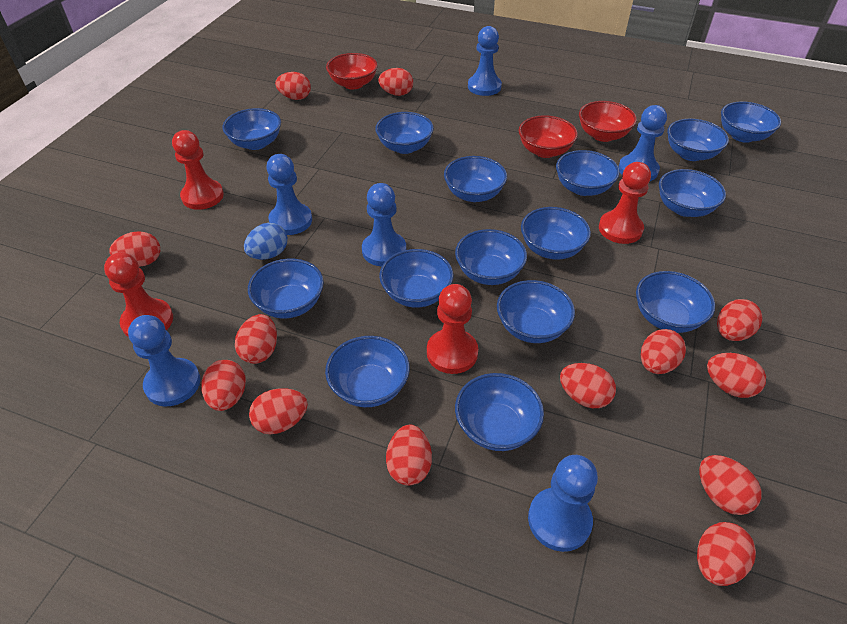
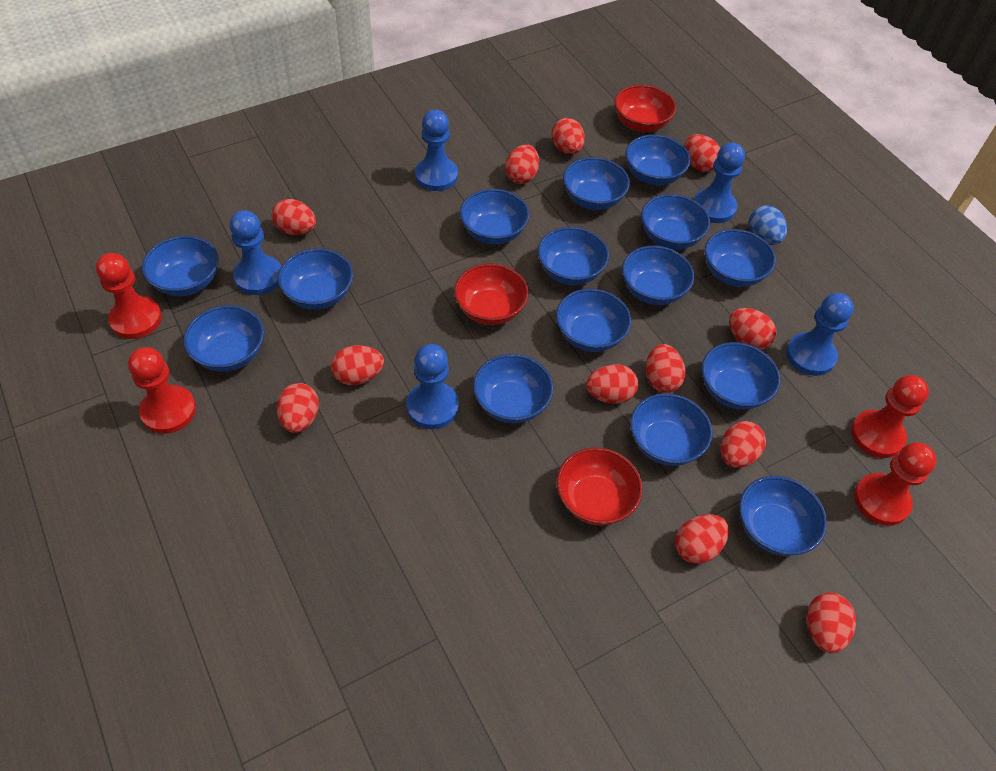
blue pawn: [128,315,200,406] [266,154,312,235] [362,183,406,267] [468,26,502,96] [528,455,598,552] [619,105,667,181] = 6 -> [229,210,281,295] [406,344,459,429] [415,110,458,191] [694,142,745,223] [786,293,854,376] = 5
red egg: [109,231,160,267] [201,360,246,411] [235,314,277,364] [249,388,308,434] [275,72,311,100] [378,68,413,96] [386,424,432,486] [560,363,616,408] [641,329,686,374] [697,522,756,586] [699,455,761,515] [707,353,766,398] [717,299,763,341] = 13 -> [272,199,316,235] [277,383,319,433] [331,345,384,385] [505,144,539,184] [552,118,585,154] [586,364,639,404] [646,344,686,393] [675,514,729,564] [685,134,720,172] [720,421,766,468] [729,308,777,350] [806,592,856,653] = 12

